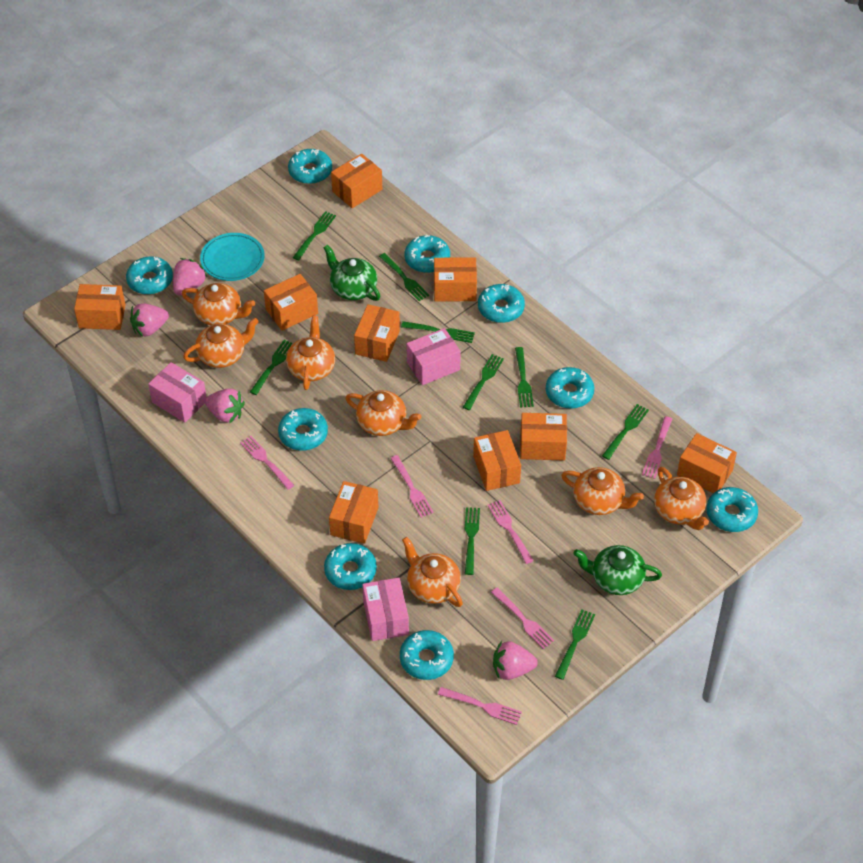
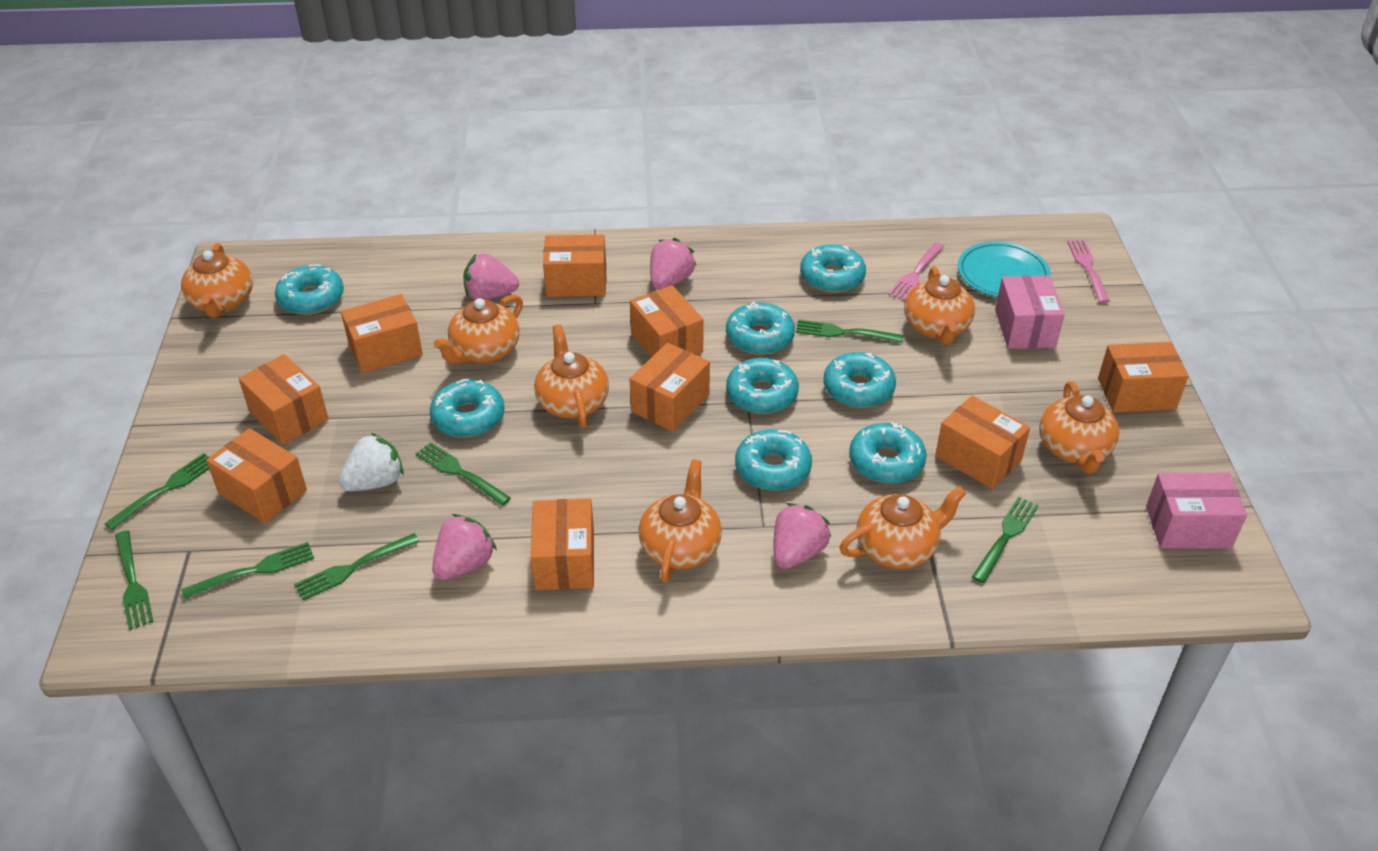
green fork: [250,340,292,395] [293,211,336,260] [379,253,429,301] [401,321,475,343] [463,354,504,410] [465,507,480,575] [515,347,534,407] [555,609,595,680] [602,404,649,460] = 9 -> [105,453,209,530] [115,531,153,630] [181,542,314,599] [294,533,420,600] [416,442,511,506] [796,319,903,343] [972,497,1039,583] = 7
green teapot: [323,245,380,301] [574,545,662,595] = 2 -> none = 0
pink box: [148,362,207,423] [362,578,409,641] [407,328,461,385] = 3 -> [995,276,1065,349] [1146,473,1247,549] = 2
pink fork: [240,436,294,490] [390,455,434,518] [438,687,522,725] [488,500,534,564] [491,588,554,649] [642,416,672,479] = 6 -> [888,242,944,301] [1067,240,1110,303] = 2
turquoise donut: [126,256,173,295] [278,408,328,451] [288,149,332,184] [324,543,377,590] [400,630,454,680] [405,235,450,273] [478,284,525,323] [546,367,594,409] [706,487,758,532] = 9 -> [275,264,344,315] [430,379,505,437] [726,301,795,355] [726,358,799,414] [735,429,812,491] [800,244,866,293] [823,352,896,408] [849,422,927,484] = 8
white strawberry: none = 0 -> [339,433,404,491] = 1

